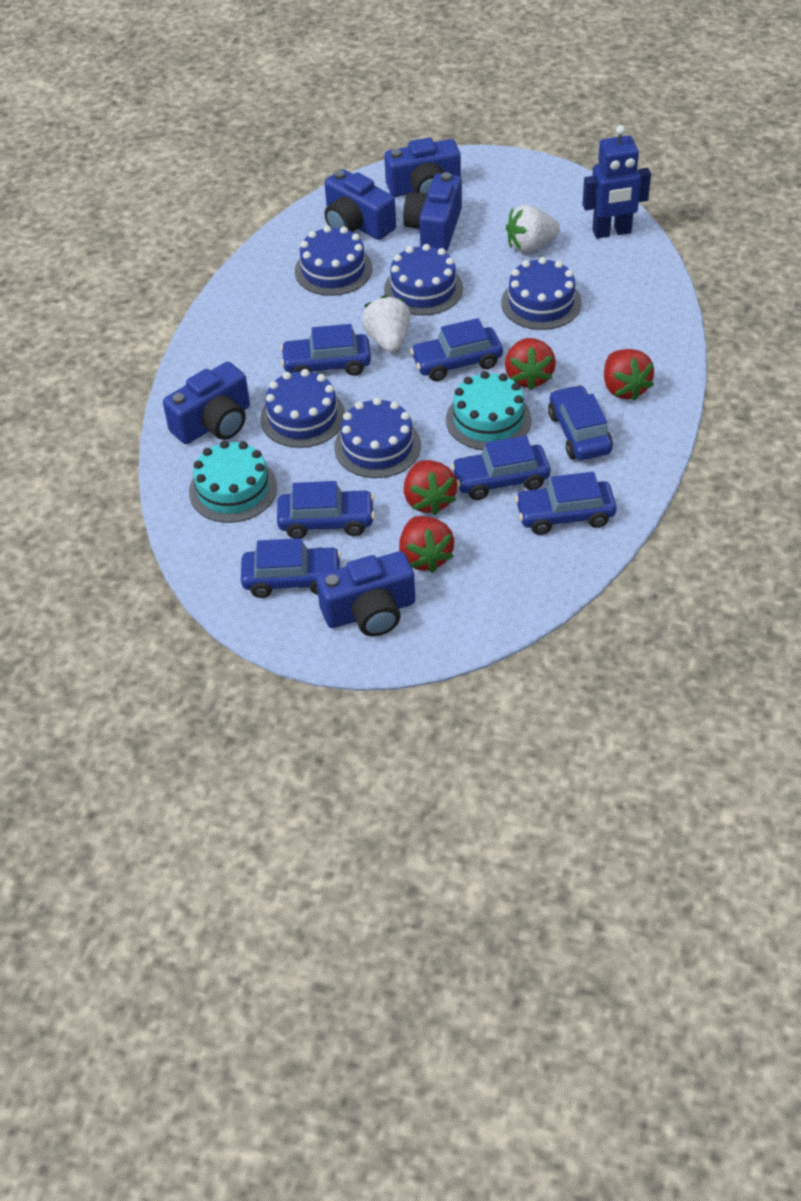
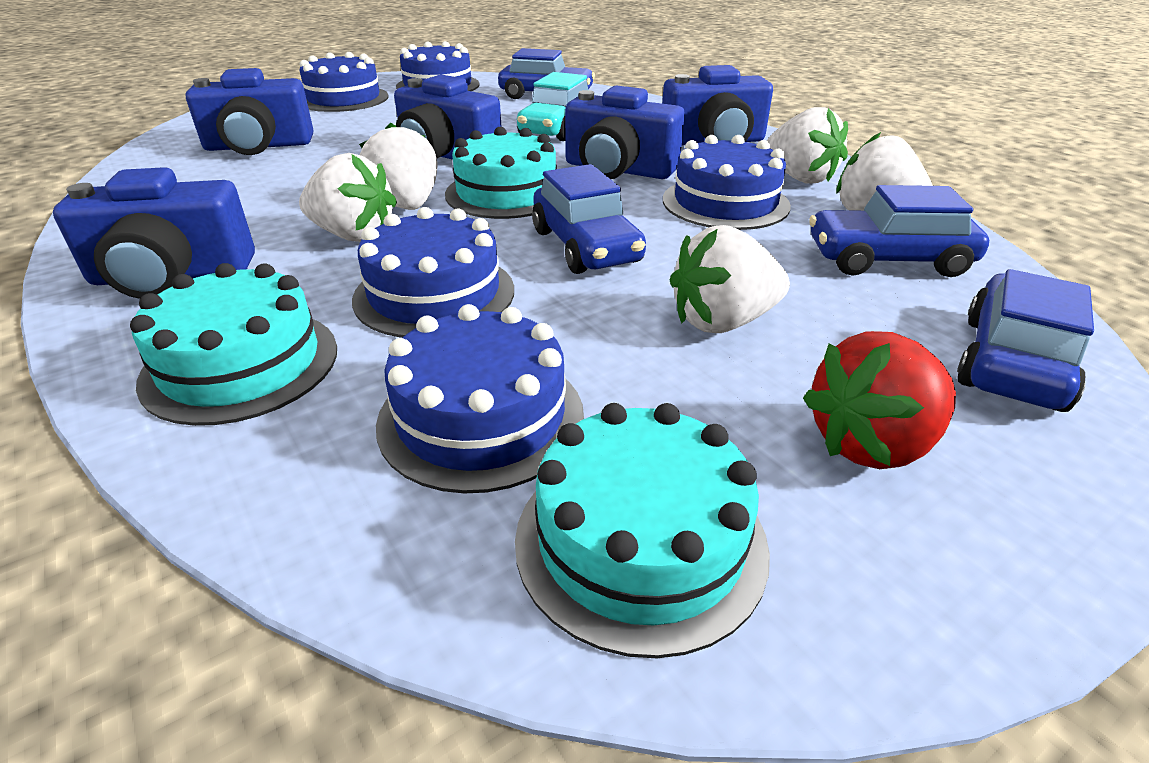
blue car: [241,538,341,598] [277,481,375,539] [280,324,371,376] [410,318,503,381] [451,436,550,500] [515,472,617,535] [548,385,613,460] = 7 -> [498,48,595,99] [532,164,646,274] [809,185,989,277] [957,269,1094,412] = 4
blue robot: [582,125,651,238] = 1 -> none = 0
red strawberry: [399,516,454,573] [404,460,457,515] [505,338,556,390] [604,349,654,401] = 4 -> [803,331,956,469] = 1
turquoise cake: [189,440,277,523] [446,371,532,450] = 2 -> [130,263,337,426] [445,127,557,219] [515,403,770,658] = 3
turquoise car: none = 0 -> [517,72,588,141] = 1
white strawberry: [362,295,411,353] [506,205,560,253] = 2 -> [299,153,397,242] [359,122,438,210] [670,225,790,333] [767,107,848,184] [837,132,933,211] = 5

